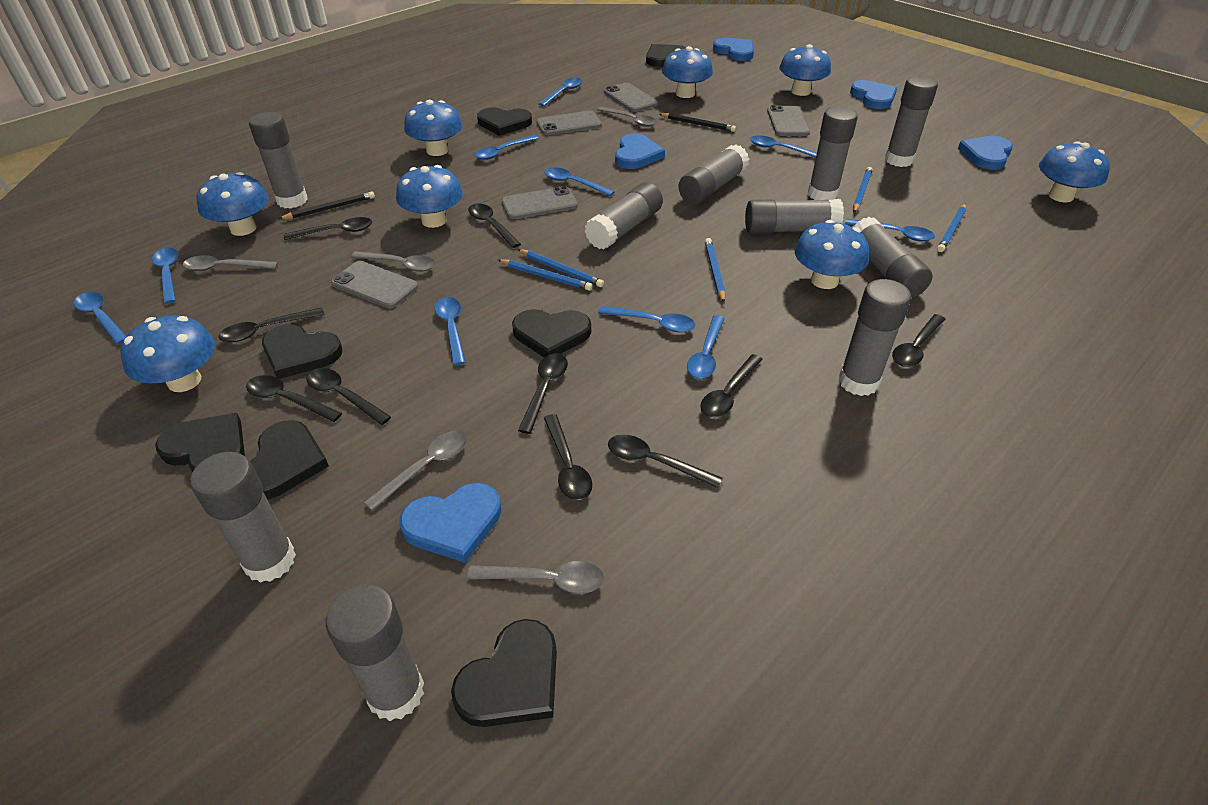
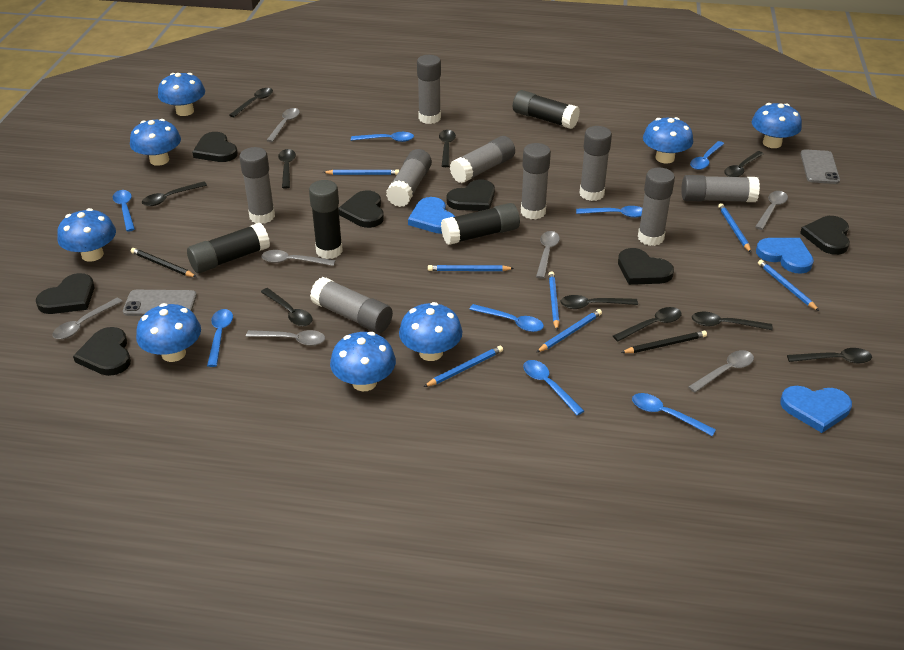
black glue stick: none = 0 -> [187,223,270,273] [309,180,343,259] [441,203,520,245] [513,90,580,129] = 4
blue heart: [399,483,501,563] [615,134,665,169] [713,38,754,61] [850,80,897,109] [958,136,1013,170] = 5 -> [408,197,455,234] [756,238,814,274] [780,386,852,433] = 3
blue pencil: [498,259,593,291] [518,249,604,287] [705,238,725,303] [853,167,873,213] [937,204,966,252] = 5 -> [323,169,399,175] [424,346,503,387] [428,265,514,271] [536,309,602,353] [549,271,560,330] [718,203,751,253] [758,260,819,311] = 7
blue spoon: [74,292,126,345] [152,248,178,304] [435,297,466,365] [475,135,539,160] [539,78,582,106] [544,167,615,196] [598,306,695,332] [687,315,725,379] [750,135,817,158] [845,219,935,241] = 10 -> [113,190,135,232] [207,309,233,367] [351,132,414,142] [469,304,544,332] [523,360,584,415] [576,206,642,218] [632,393,716,436] [690,141,724,170] = 8
grey glue stick: [190,452,296,583] [249,112,308,209] [326,584,424,721] [585,182,663,249] [678,144,749,204] [745,199,844,234] [808,106,858,200] [839,279,911,396] [853,217,933,298] [885,76,938,167] = 10 -> [239,147,275,224] [310,277,393,333] [386,149,432,207] [417,55,441,124] [450,136,515,183] [521,143,551,219] [580,126,612,201] [638,168,675,246] [681,175,760,202] = 9
grey phone: [331,261,419,308] [502,186,578,219] [536,111,602,135] [604,83,658,112] [767,105,810,136] = 5 -> [123,290,197,316] [800,149,840,184] = 2
grey spoon: [183,255,278,271] [351,251,436,271] [364,431,467,511] [467,561,604,594] [597,107,657,127] = 5 -> [52,298,123,339] [246,330,325,346] [262,250,335,266] [266,108,300,142] [536,231,560,279] [688,350,754,393] [755,191,788,230] = 7

